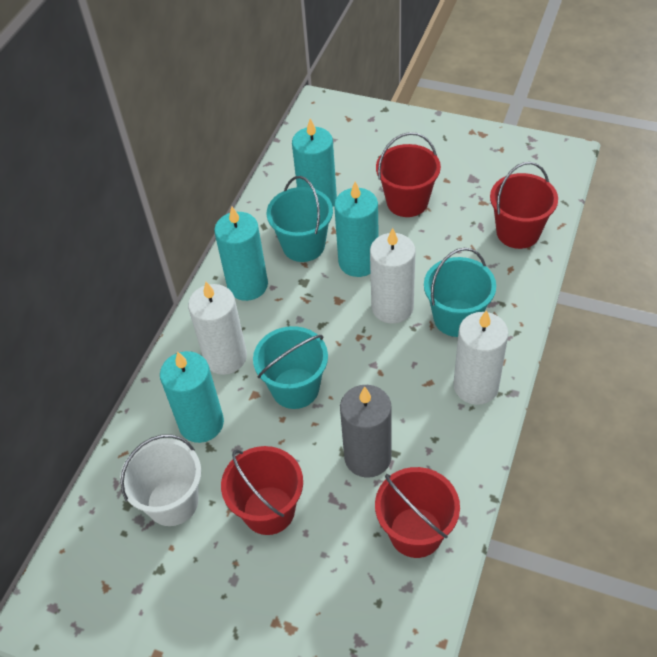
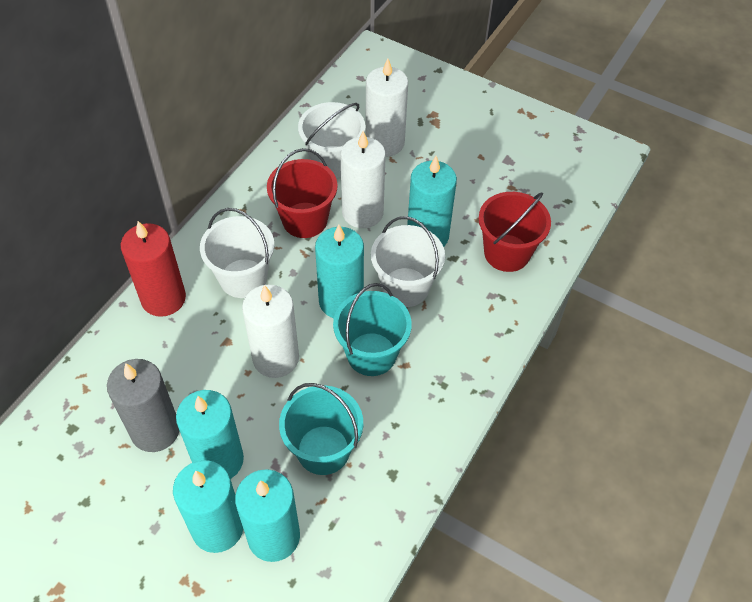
red bucket: [221,446,303,535] [375,467,460,558] [376,132,441,217] [490,162,558,249] = 4 -> [267,148,338,238] [479,192,551,272] = 2
red candle: none = 0 -> [121,221,186,317] = 1
turquoise bucket: [253,326,328,409] [267,176,333,262] [424,248,496,337] = 3 -> [279,383,363,475] [333,283,412,376] = 2
turquoise candle: [160,351,224,443] [214,207,268,301] [292,119,337,207] [334,182,379,277] = 4 -> [173,460,243,553] [176,390,244,479] [235,469,300,562] [315,225,364,318] [407,156,457,247] = 5
white bucket: [120,434,201,526] = 1 -> [200,208,274,298] [298,102,365,178] [371,216,445,307] = 3

